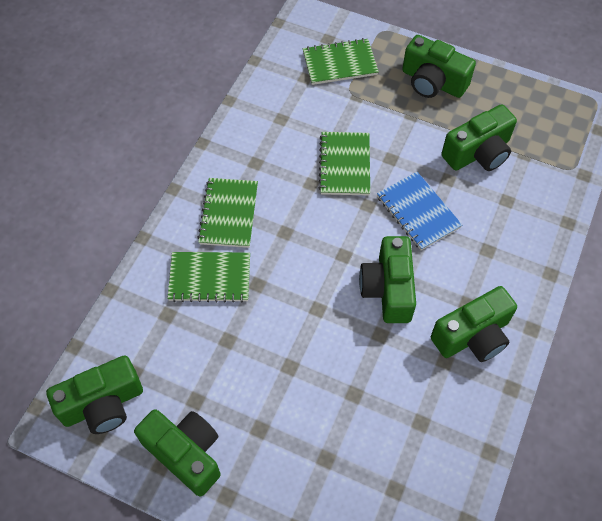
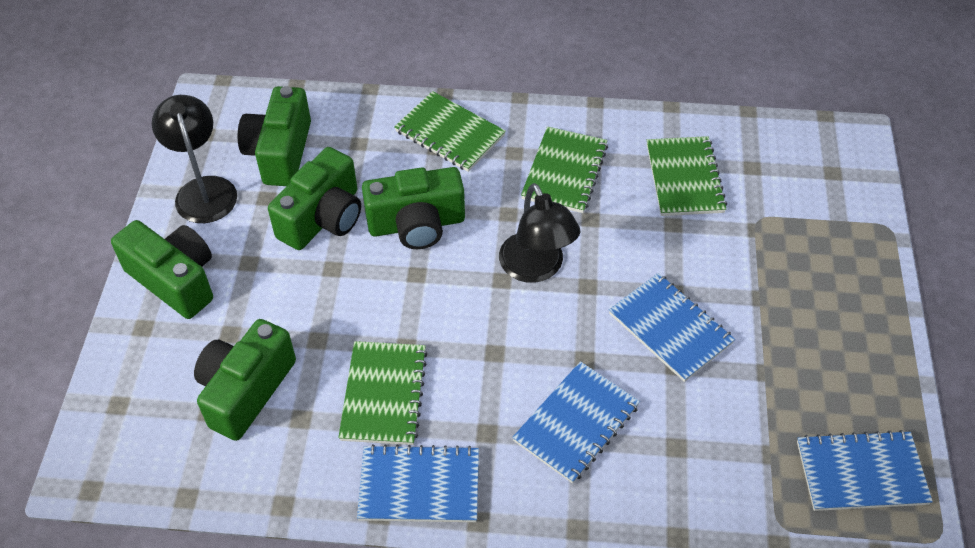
black lamp: none = 0 -> [152,95,237,223] [499,183,580,283] = 2
blue notebook: [377,172,462,250] = 1 -> [357,444,479,522] [512,361,640,483] [609,273,735,382] [797,430,933,511] = 4
green camera: [46,355,143,434] [134,409,221,497] [359,236,416,323] [402,35,476,98] [431,286,517,362] [441,104,517,171] = 6 -> [111,220,213,319] [194,319,296,441] [238,86,311,186] [268,147,361,250] [362,167,465,249] = 5

